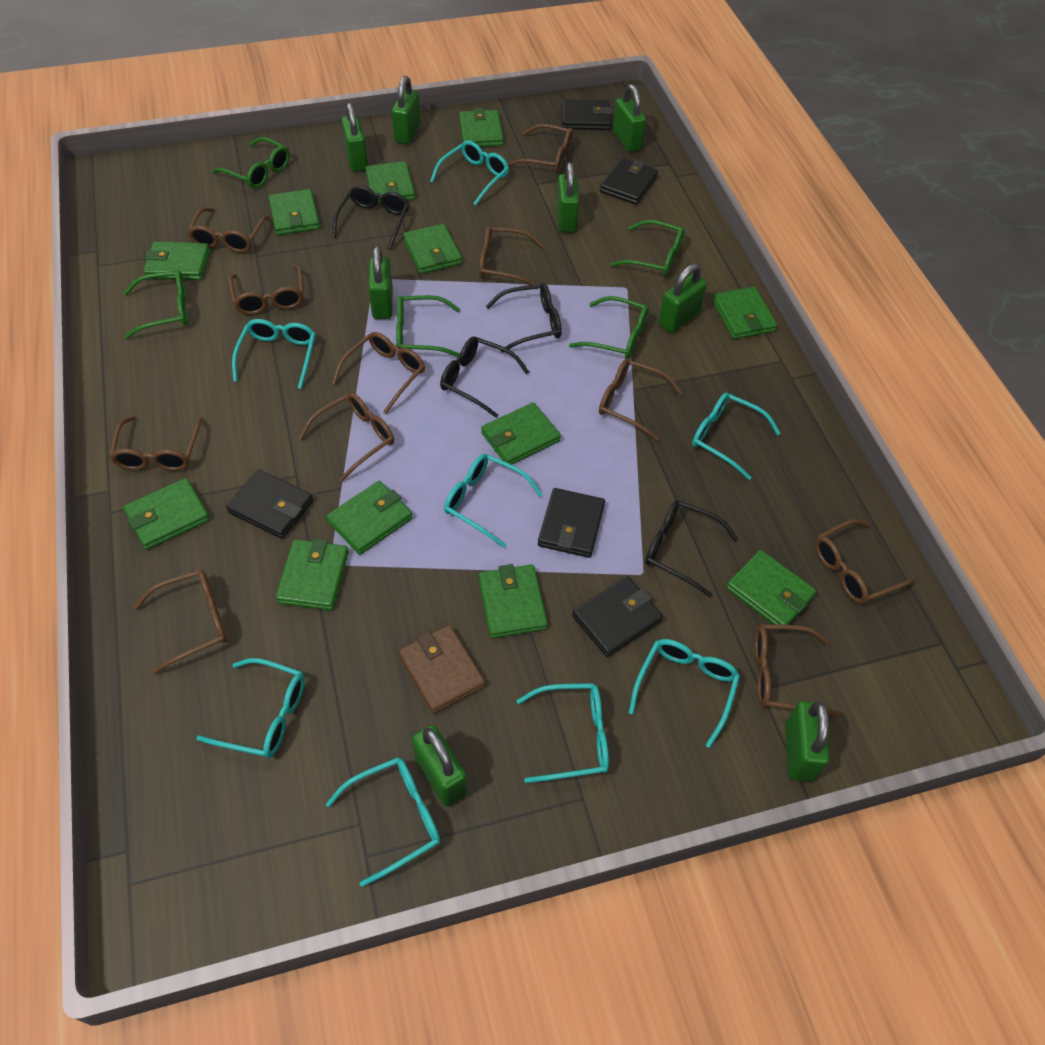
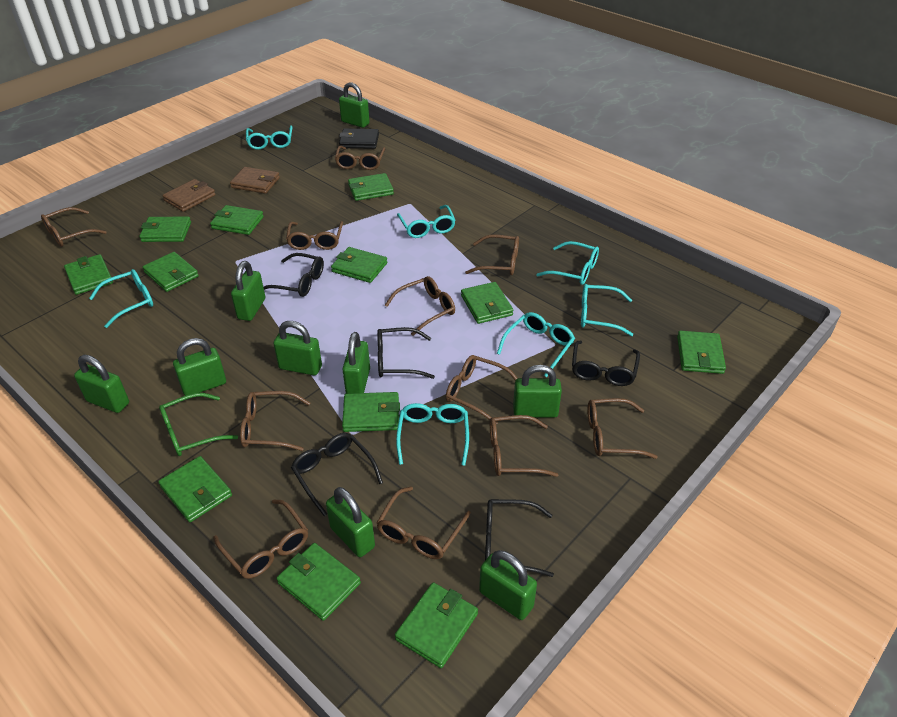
black glasses: [332,186,409,250] [440,336,529,418] [486,283,562,353] [645,500,738,597] = 4 -> [264,253,324,297] [291,433,383,516] [377,327,435,379] [485,499,554,577] [572,341,640,386] = 5
black wallet: [226,469,313,539] [538,488,605,558] [561,99,612,130] [572,576,663,657] [600,158,658,205] = 5 -> [339,128,379,149] = 1
brown wallet: [398,625,485,714] = 1 -> [162,179,215,212] [230,167,280,194] = 2
green glasses: [123,270,188,339] [212,137,290,189] [396,295,460,357] [569,296,649,359] [610,220,685,276] = 5 -> [159,393,238,456] = 1
green padlock: [341,103,368,172] [368,246,393,319] [392,76,421,144] [412,725,467,807] [556,162,579,232] [612,84,646,152] [659,264,707,333] [785,701,829,782] = 8 -> [74,355,129,413] [173,338,226,396] [231,261,265,321] [273,321,322,375] [326,487,375,557] [339,82,370,128] [342,332,370,394] [479,550,537,620] [513,365,562,418] = 9
turquoise glasses: [196,658,305,758] [232,319,316,389] [326,757,440,887] [430,140,509,206] [444,454,543,548] [516,683,609,783] [629,639,740,748] [692,393,781,480] = 8 -> [89,269,153,328] [246,125,293,150] [396,403,469,466] [397,205,456,238] [497,312,575,377] [536,241,599,285] [581,284,633,336] = 7

